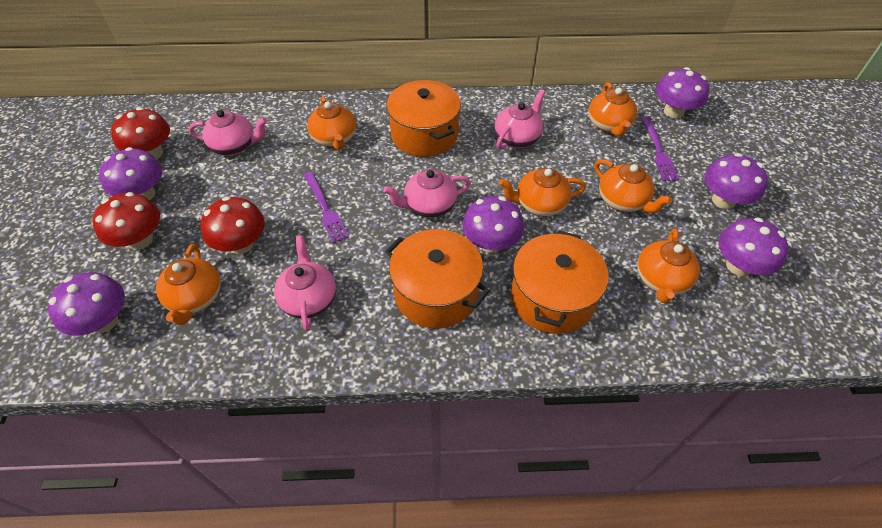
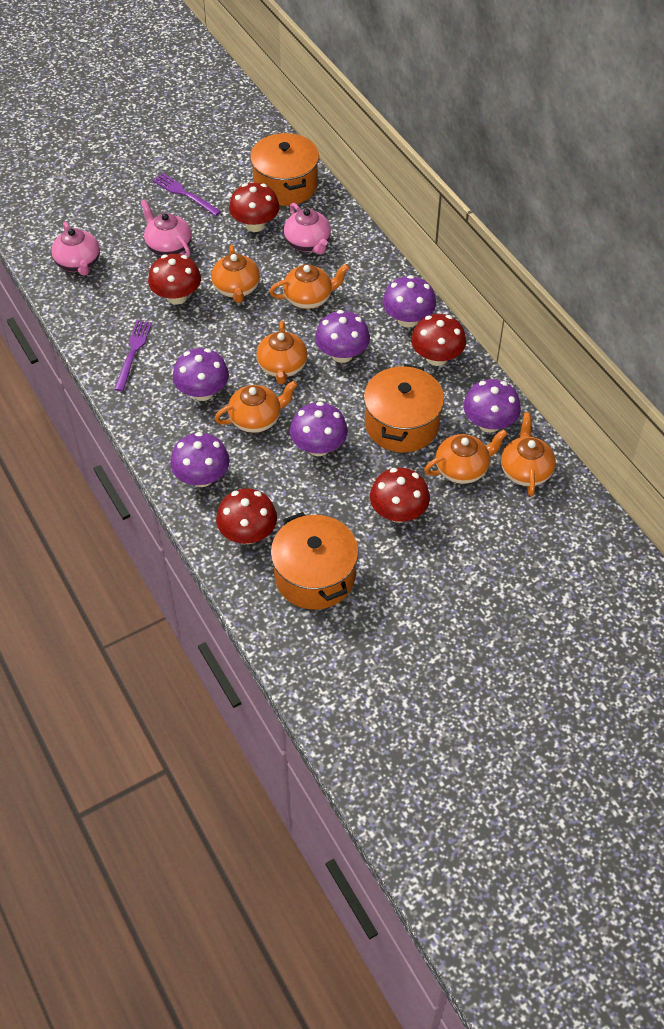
pink teapot: [189,110,267,156] [274,235,336,331] [383,169,471,218] [495,90,545,150] = 4 -> [51,221,100,276] [141,200,192,257] [284,203,331,255] = 3
red mushroom: [93,192,160,250] [111,107,170,159] [200,196,265,254] = 3 -> [148,254,201,305] [216,488,277,544] [229,183,280,232] [370,468,430,523] [411,314,466,366] = 5

